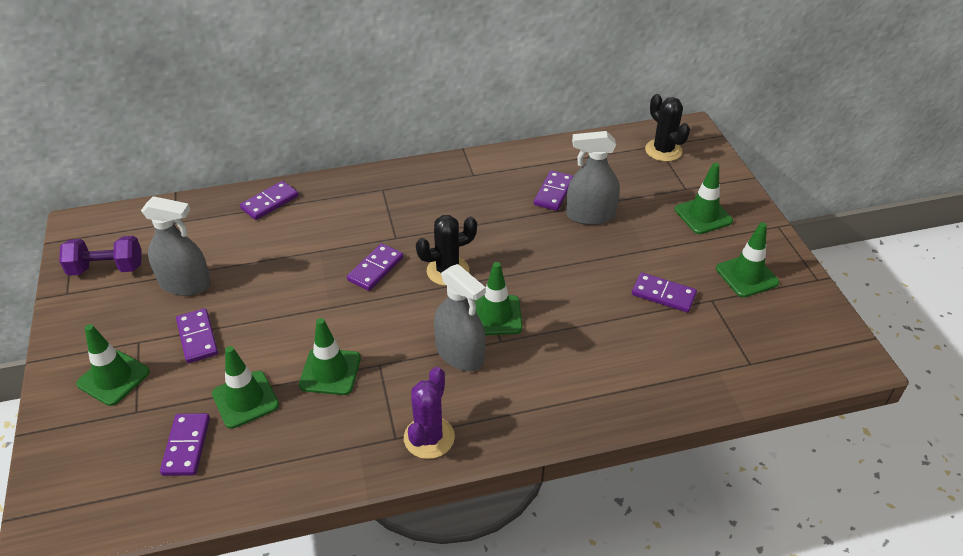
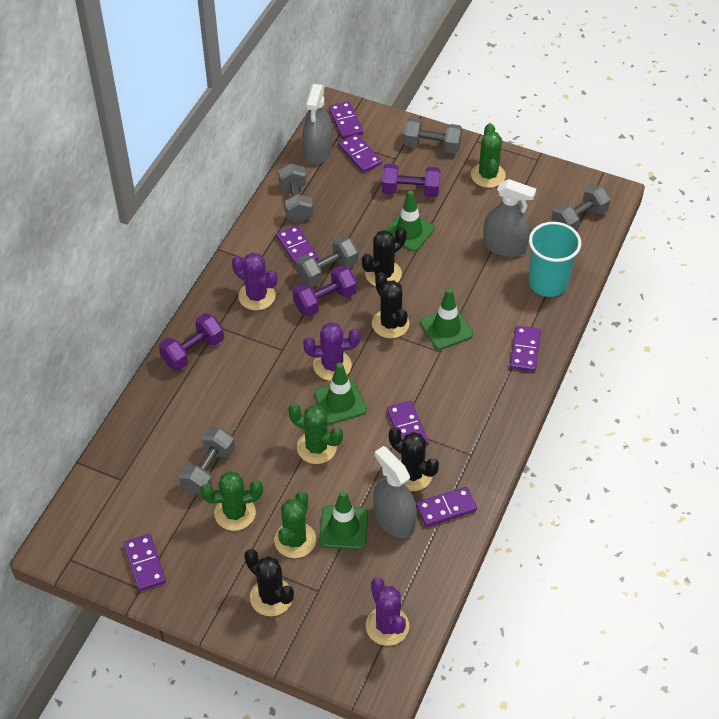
black cactus: [416,215,477,286] [645,94,690,162] = 2 -> [244,549,294,616] [362,227,406,286] [372,272,409,338] [389,427,439,491] = 4
green cactus: none = 0 -> [200,471,263,531] [274,492,316,558] [288,404,343,464] [471,123,506,188] = 4
green traffic cone: [76,324,150,406] [212,346,279,429] [299,318,361,395] [475,262,523,335] [675,163,733,234] [716,222,779,297] = 6 -> [314,363,367,424] [319,490,368,550] [386,190,435,251] [420,288,473,350] = 4
grey dumbbell: none = 0 -> [178,427,235,495] [278,163,313,222] [296,236,358,287] [403,118,462,154] [551,185,611,230] = 5
purple cactus: [404,367,455,459] = 1 -> [232,252,277,310] [303,322,360,381] [366,577,409,646] = 3
purple domino: [160,413,210,476] [176,308,218,363] [240,181,298,220] [347,243,403,291] [534,170,573,211] [632,272,697,313] = 6 -> [124,534,166,591] [276,225,319,265] [329,101,363,139] [338,134,382,173] [387,401,429,446] [416,487,477,527] [510,326,541,372] = 7
purple dumbbell: [59,236,142,276] = 1 -> [159,313,224,370] [293,265,357,317] [382,164,440,197] = 3
turquoise cup: none = 0 -> [529,222,581,297] = 1

